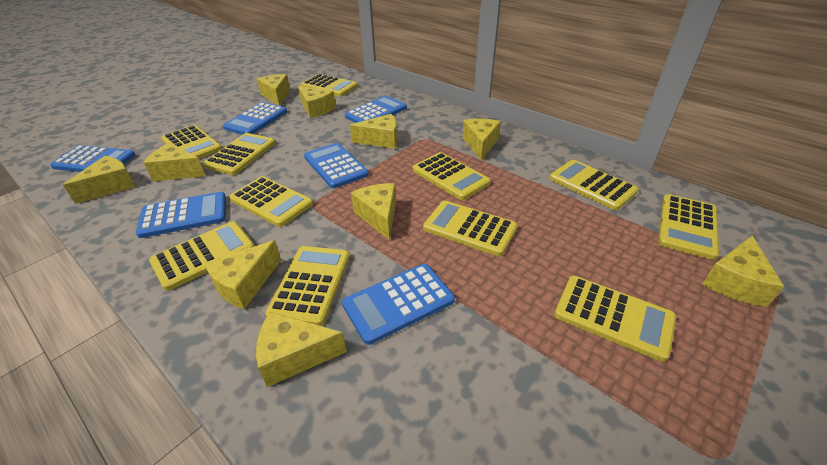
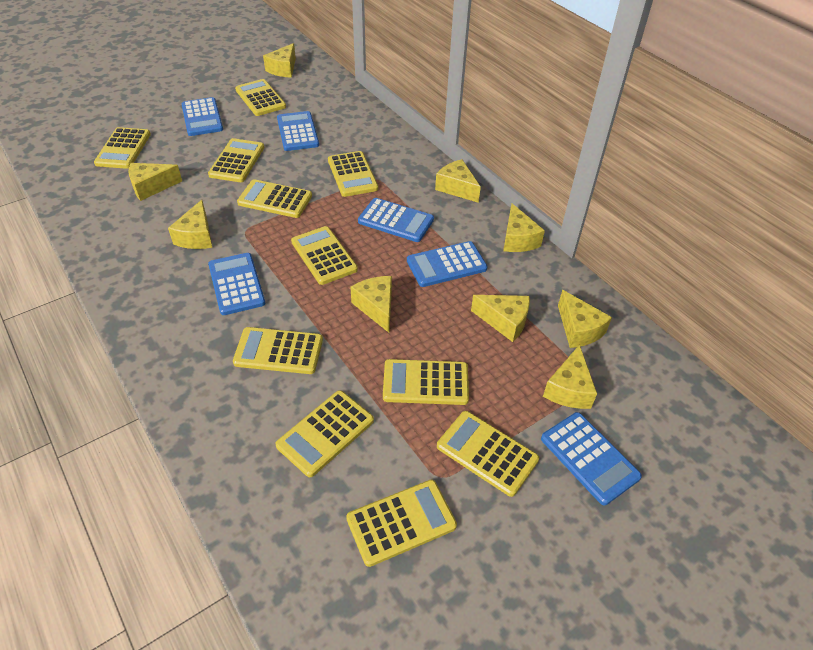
yellow cheese: [63,156,135,204] [143,142,205,181] [204,240,281,309] [256,312,347,387] [257,74,290,106] [298,86,336,118] [350,114,397,149] [351,183,396,240] [463,119,501,160] [702,236,784,307] = 10 -> [129,163,182,201] [168,200,212,249] [263,43,296,78] [351,276,392,333] [435,159,481,203] [471,295,530,342] [503,203,545,252] [543,344,597,409] [558,290,612,348] = 9

